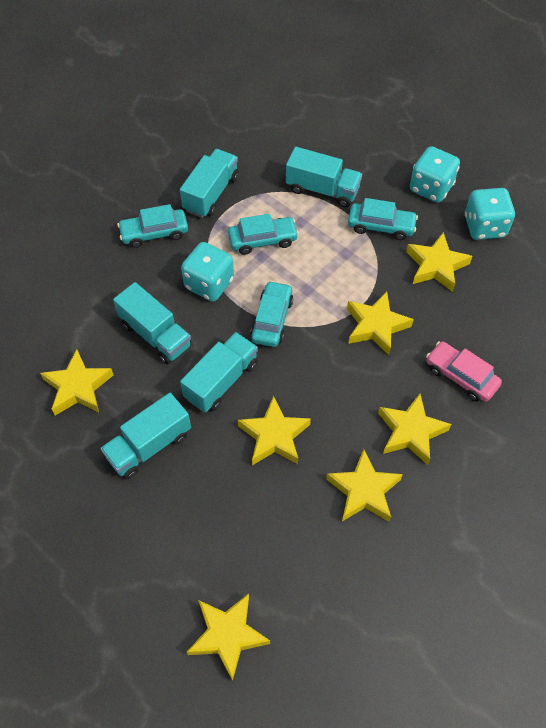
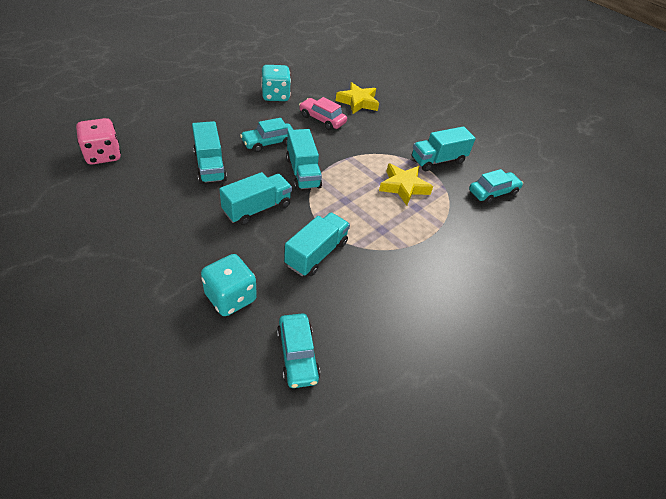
pink dice: none = 0 -> [76,118,121,164] = 1
turquoise car: [117,204,188,248] [228,214,299,255] [250,281,293,347] [348,198,418,240] = 4 -> [240,118,294,152] [277,313,320,388] [469,169,523,204] = 3
turquoise dice: [181,242,234,302] [410,146,460,203] [465,188,515,240] = 3 -> [201,254,257,316] [261,65,291,101] = 2
yellow star: [40,349,114,416] [187,593,270,681] [238,396,311,465] [326,449,403,522] [347,291,414,355] [378,394,452,465] [406,232,472,292] = 7 -> [336,82,379,114] [379,164,433,206] = 2

